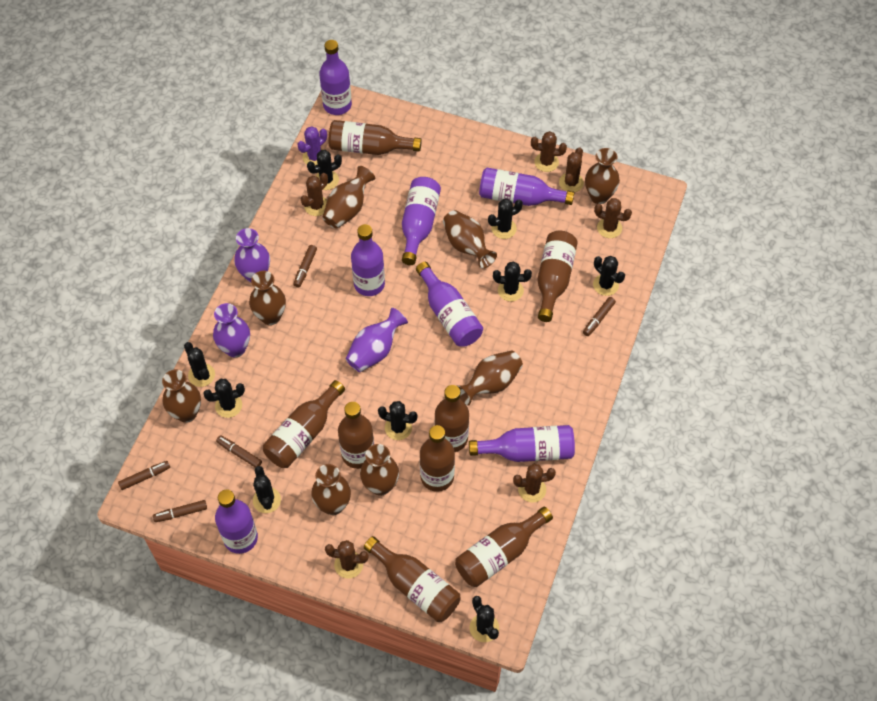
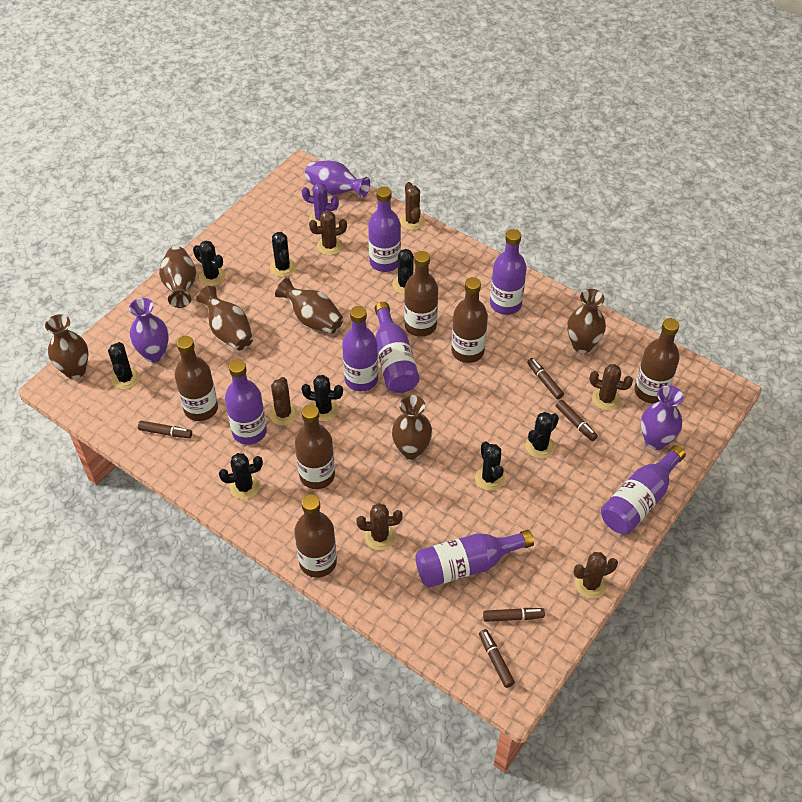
black cactus: [184,342,215,387] [203,379,245,418] [253,466,281,513] [307,150,342,190] [378,401,417,440] [469,596,499,642] [488,199,523,239] [493,261,532,301] [593,256,625,296] = 9 -> [108,342,140,389] [193,240,225,286] [219,453,263,500] [270,232,296,277] [301,375,343,421] [392,249,414,294] [475,442,505,491] [525,412,559,459] = 8
brown bottle: [263,380,345,468] [328,120,422,155] [338,402,374,469] [364,536,461,622] [420,425,455,492] [435,385,469,452] [455,507,553,587] [538,231,578,322] = 8 -> [175,336,218,421] [294,494,337,578] [295,405,335,489] [404,251,438,337] [451,277,488,363] [634,318,679,404] = 6
brown vase: [162,370,201,423] [249,271,286,325] [311,464,351,515] [322,166,375,229] [360,444,399,496] [443,210,497,268] [457,351,523,406] [585,148,620,204] = 8 -> [45,314,88,379] [159,246,196,308] [196,285,253,350] [275,278,344,334] [392,395,433,460] [567,289,606,353] = 6

